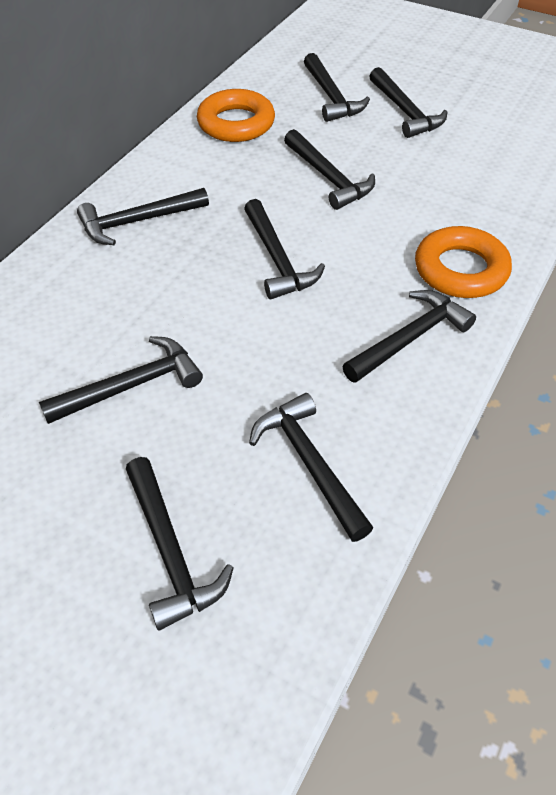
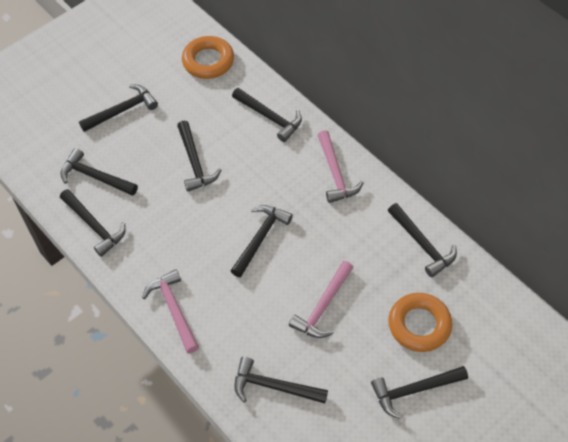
pink hammer: none = 0 -> [142,269,199,353] [289,261,353,338] [318,130,363,203] = 3

